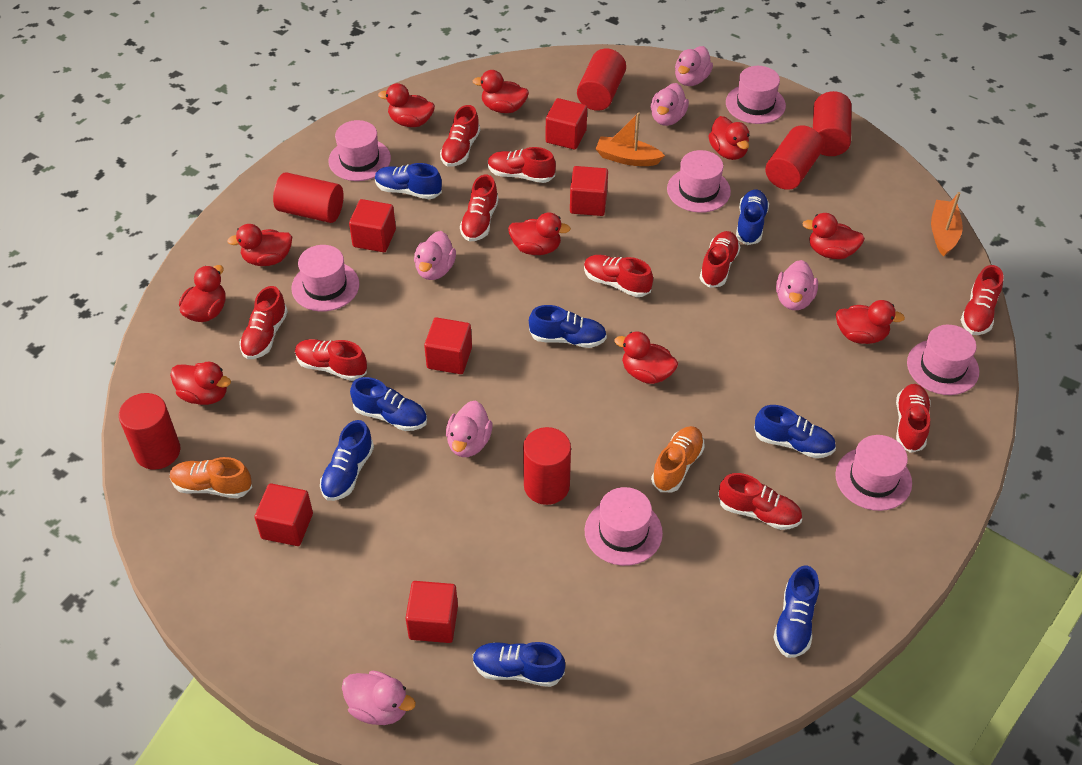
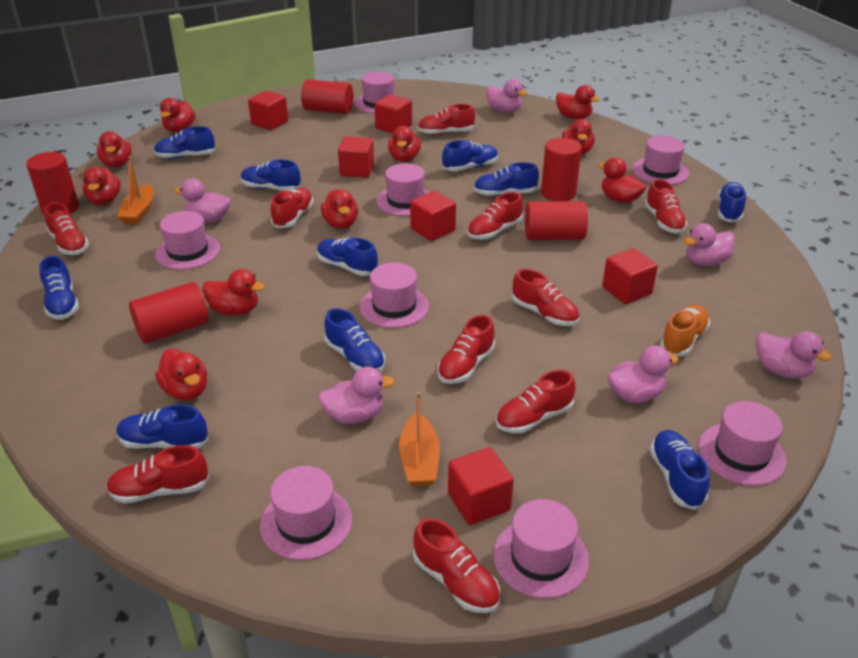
blue shoe: [320,420,374,501] [350,377,427,431] [375,163,442,199] [473,642,565,687] [529,305,607,348] [736,189,769,245] [754,405,836,458] [773,566,819,658] = 8 -> [39,256,79,320] [116,405,208,449] [154,126,216,159] [241,160,301,191] [317,238,378,276] [325,308,385,372] [442,140,498,171] [474,162,539,196] [650,430,710,510] [718,182,746,222] = 10
orange shoe: [170,457,252,498] [651,426,704,492] = 2 -> [660,304,710,356] = 1
pink hat: [291,245,359,312] [328,120,391,181] [585,487,663,566] [667,150,731,213] [726,66,786,124] [835,435,912,511] [907,325,979,395] = 7 -> [155,211,220,270] [260,466,352,560] [355,72,397,113] [360,263,429,328] [376,163,430,216] [493,499,589,598] [633,136,689,185] [698,401,787,486] = 8
red cylinder: [119,393,180,470] [273,172,343,223] [523,427,571,505] [577,49,626,111] [765,125,824,190] [813,91,852,156] = 6 -> [26,152,79,214] [129,282,209,344] [301,79,353,114] [525,201,588,240] [541,138,582,201] = 5

